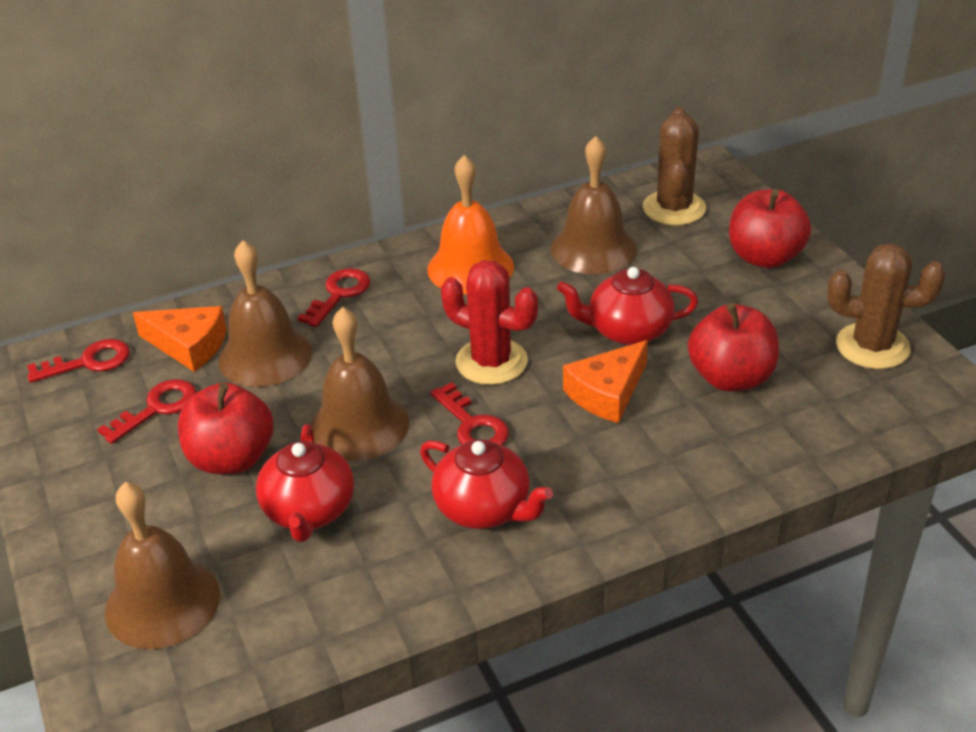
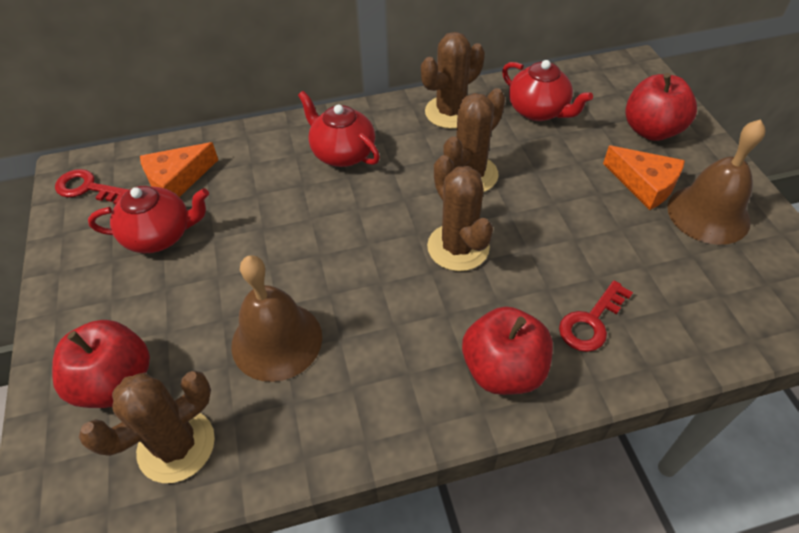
brown bell: [105,482,220,649] [218,240,312,387] [310,307,409,461] [551,136,637,274] = 4 -> [231,255,322,382] [667,119,765,245] = 2
brown cactus: [643,107,706,226] [828,243,945,369] = 2 -> [79,371,215,483] [421,32,485,129] [427,155,493,271] [443,88,505,192] = 4
orange bell: [427,155,514,295] = 1 -> none = 0
red cactus: [441,260,538,385] = 1 -> none = 0
red key: [27,339,130,383] [97,379,197,444] [298,268,371,327] [430,382,509,445] = 4 -> [55,169,129,204] [559,280,633,352] = 2

